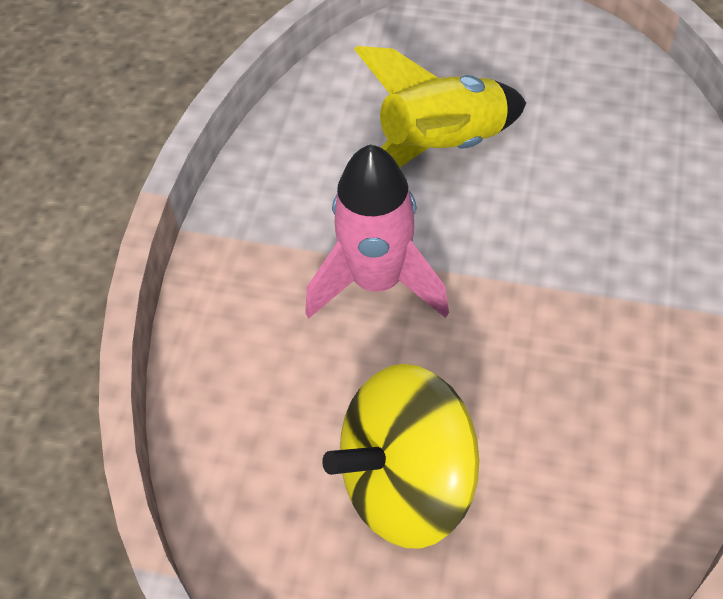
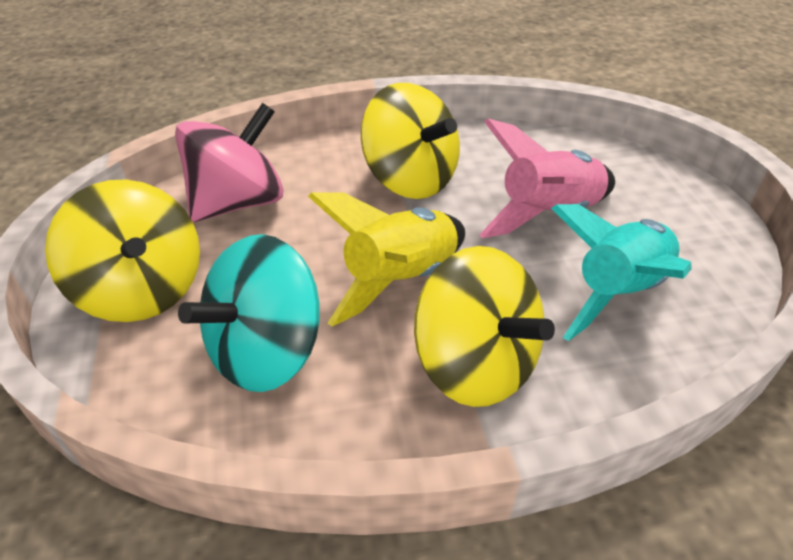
pink spinning top: none = 0 -> [175,103,284,222] = 1
turquoise rocket: none = 0 -> [551,204,692,341] = 1
turquoise spinning top: none = 0 -> [178,234,320,392] = 1
yellow spinning top: [322,364,479,549] = 1 -> [45,179,200,322] [361,83,460,199] [414,246,555,407] = 3

